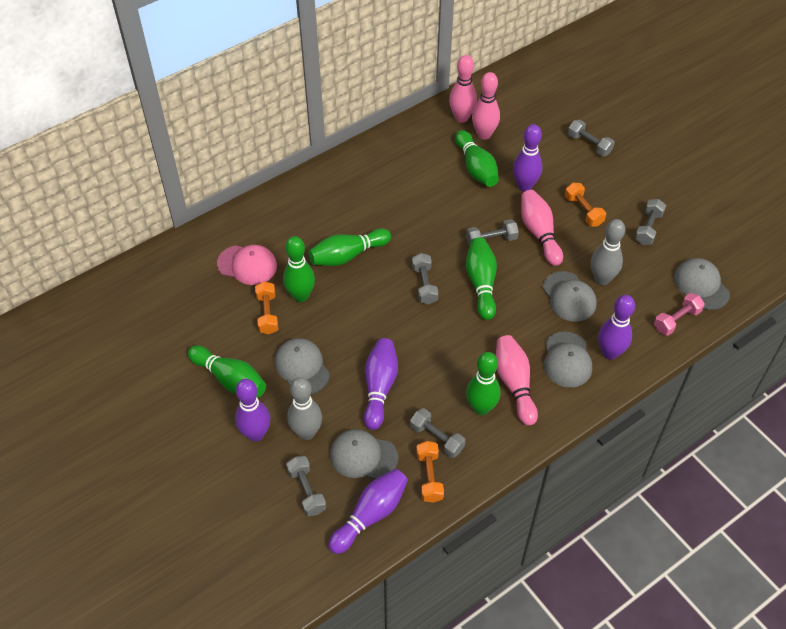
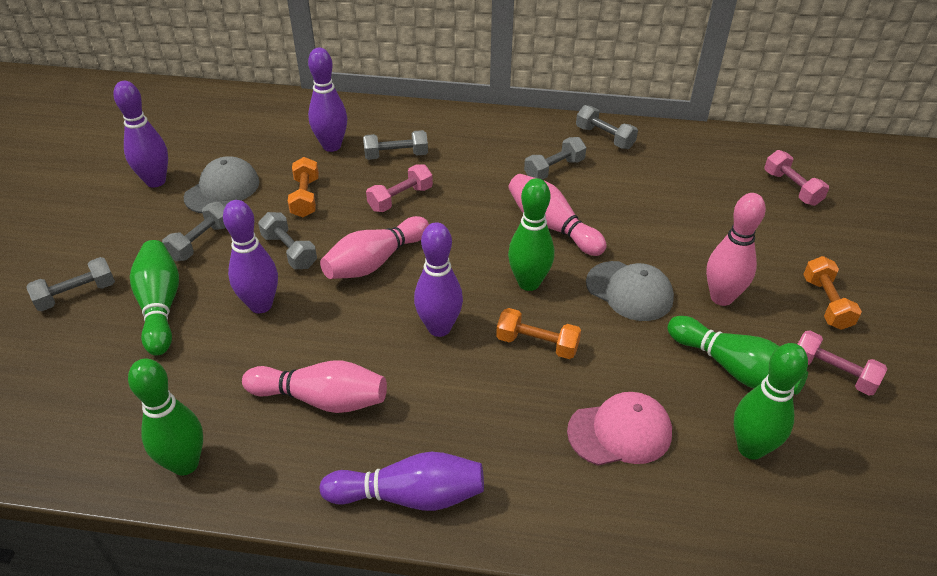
green bowling pin: [188,345,266,397] [283,236,315,302] [308,229,391,266] [455,130,499,187] [466,237,497,320] [466,352,501,415] = 6 -> [128,358,203,475] [130,240,179,356] [508,178,554,291] [667,316,808,395] [734,343,808,460] = 5
grey bowling pin: [287,377,322,440] [591,219,625,285] = 2 -> none = 0
grey cap: [275,338,330,394] [330,429,398,479] [542,271,597,322] [544,332,592,388] [674,258,730,310] = 5 -> [184,156,259,213] [586,261,674,321] = 2
pink dumbbell: [654,293,705,336] = 1 -> [366,164,433,212] [764,150,829,206] [798,330,888,396] = 3

